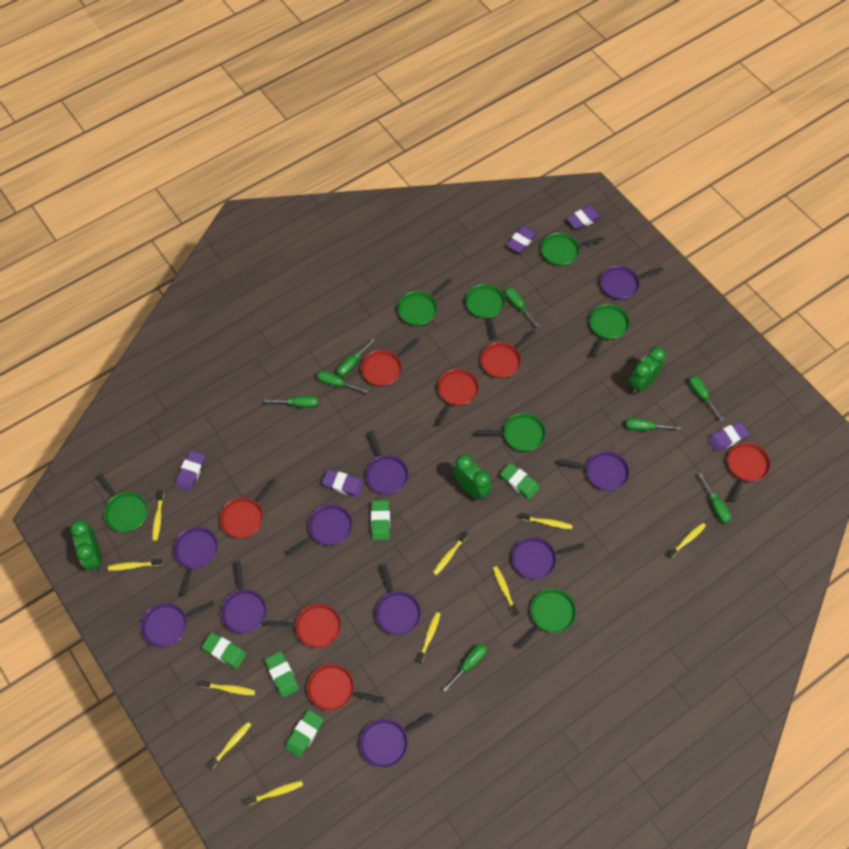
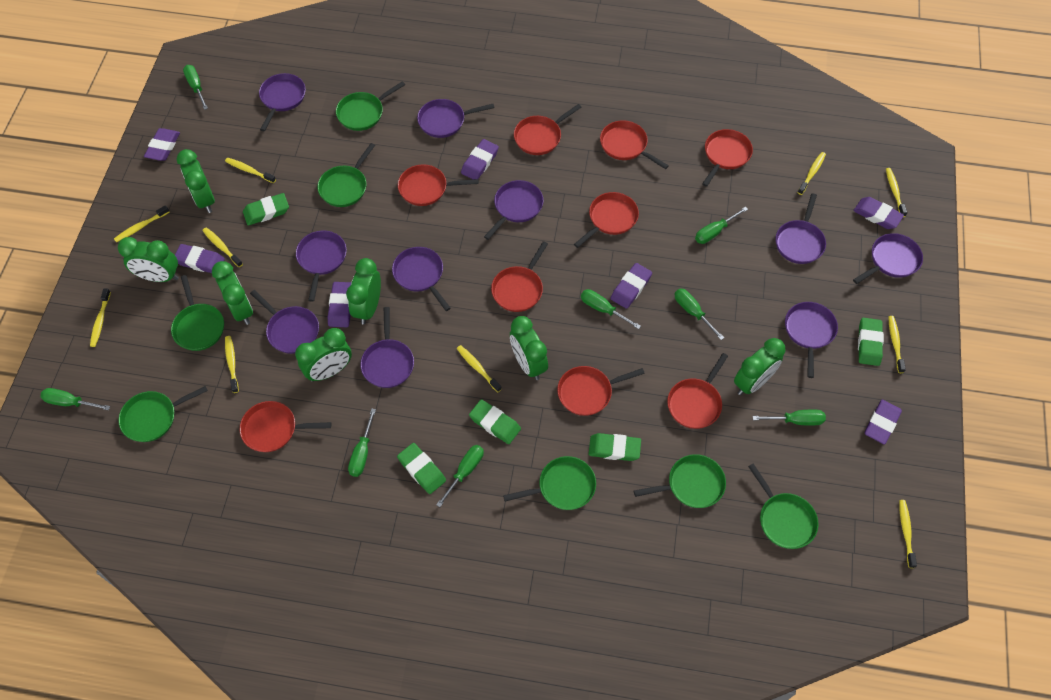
green clock: [70,520,102,572] [453,454,492,500] [629,347,666,394] = 3 -> [118,237,179,282] [177,149,215,213] [212,261,253,325] [295,328,352,382] [346,258,381,325] [510,316,548,380] [734,338,785,395] = 7
purple eraser: [175,450,205,491] [322,469,364,497] [507,226,537,253] [566,206,602,230] [708,422,750,452] = 5 -> [144,128,180,161] [175,244,225,273] [328,282,352,327] [461,139,499,179] [611,263,652,309] [853,197,904,229] [865,400,902,444] = 7
red pan: [220,479,277,538] [265,604,341,648] [307,664,384,711] [361,339,419,386] [436,369,479,425] [480,330,536,378] [728,442,771,502] = 7 -> [240,401,331,452] [398,164,479,206] [491,241,548,312] [514,104,582,155] [557,366,645,416] [574,192,639,248] [600,120,669,169] [667,353,728,429] [702,129,753,187] = 9

